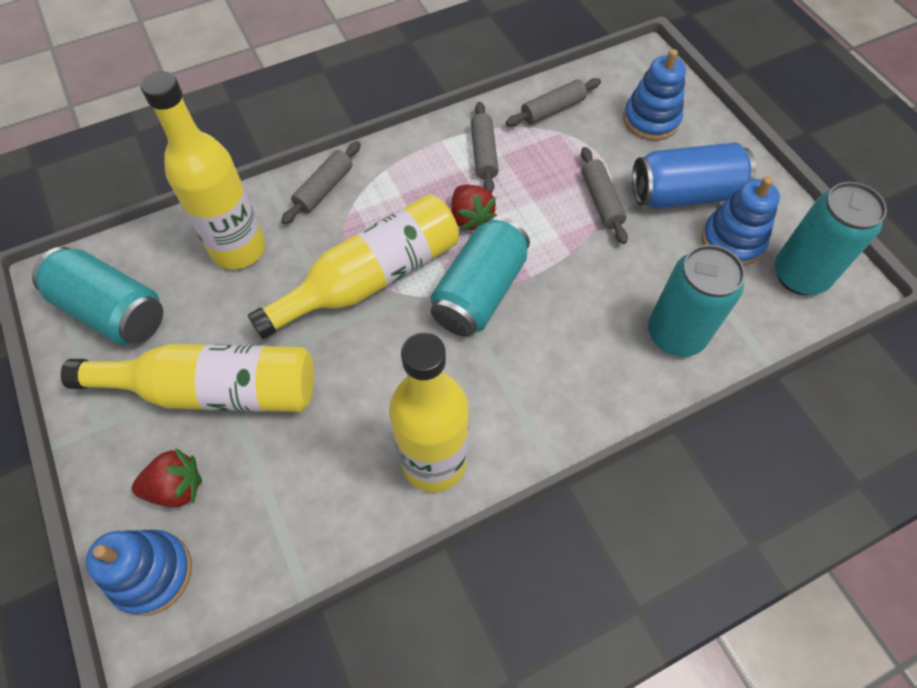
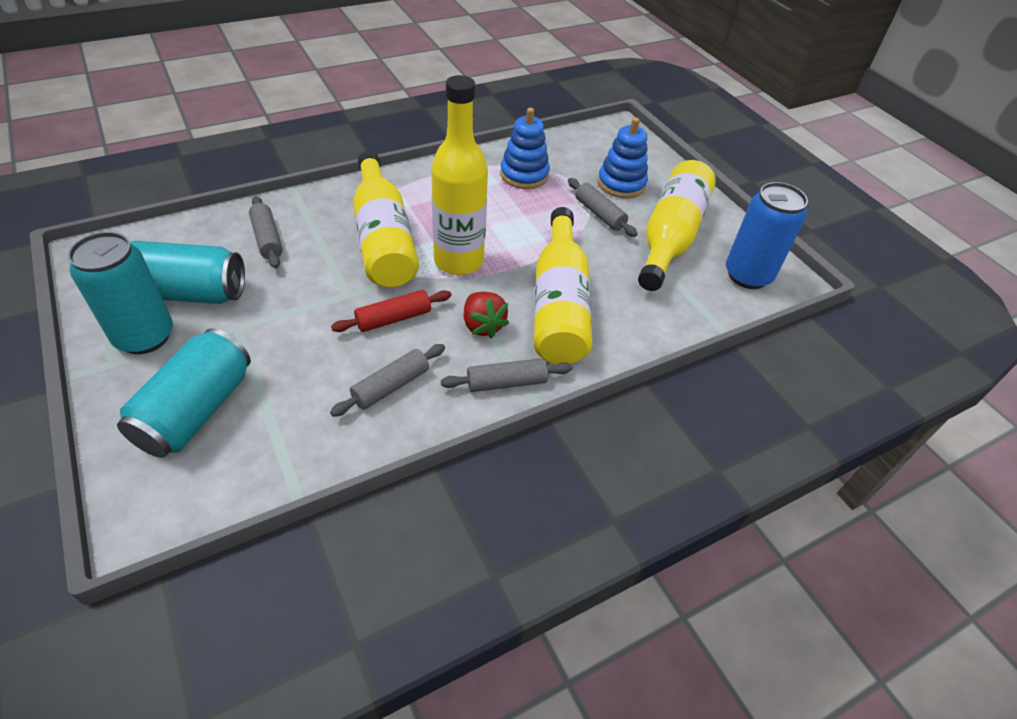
blue stacking toy: [86,529,192,616] [623,49,686,141] [701,176,780,266] = 3 -> [500,108,550,189] [598,117,648,198] = 2
red rolling pin: none = 0 -> [331,290,452,332] = 1
red strawberry: [132,448,202,507] [451,185,497,230] = 2 -> [464,292,509,339] = 1
turquoise can: [32,247,163,345] [431,216,530,337] [648,245,745,357] [775,182,887,295] = 4 -> [68,232,173,354] [117,328,251,458] [130,241,245,304] = 3

